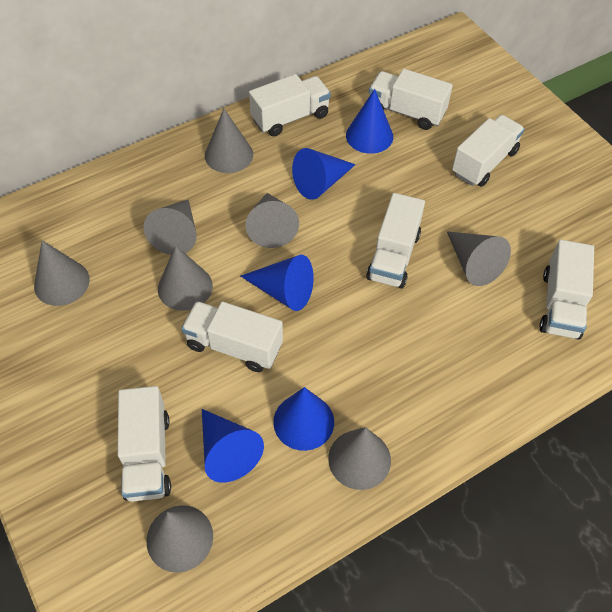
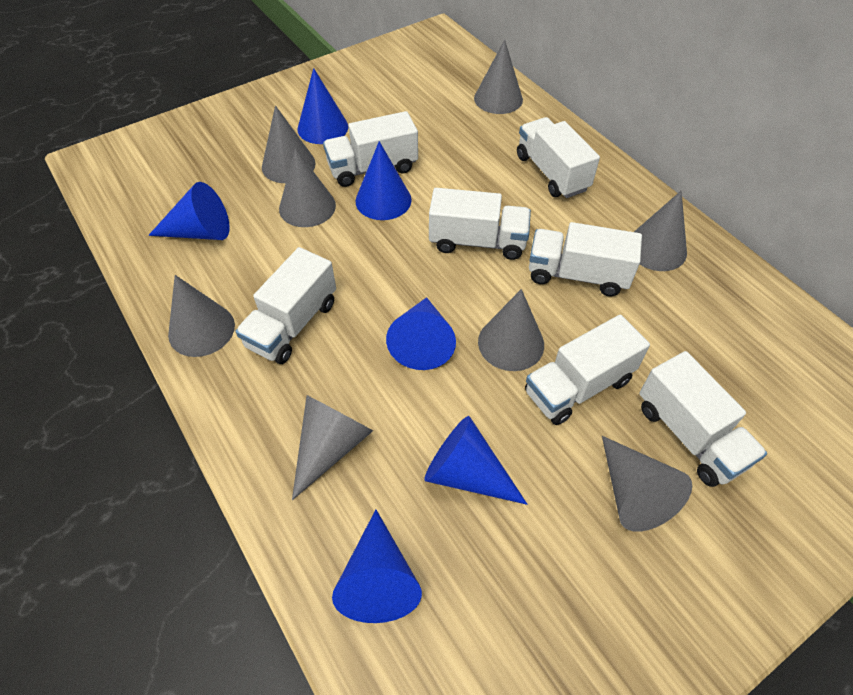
blue cone: [202,409,264,483] [241,255,314,311] [273,387,334,451] [292,148,356,200] [346,89,393,154] = 5 -> [148,182,230,240] [297,68,348,144] [332,510,422,623] [355,141,412,220] [386,297,456,370] [424,416,528,505] = 6

